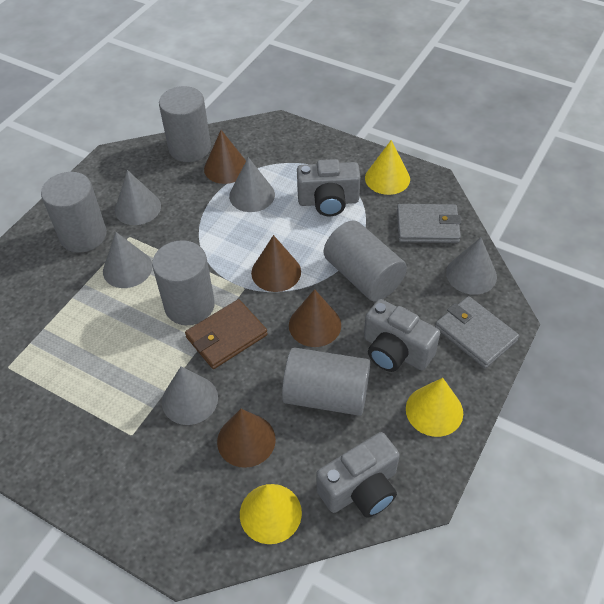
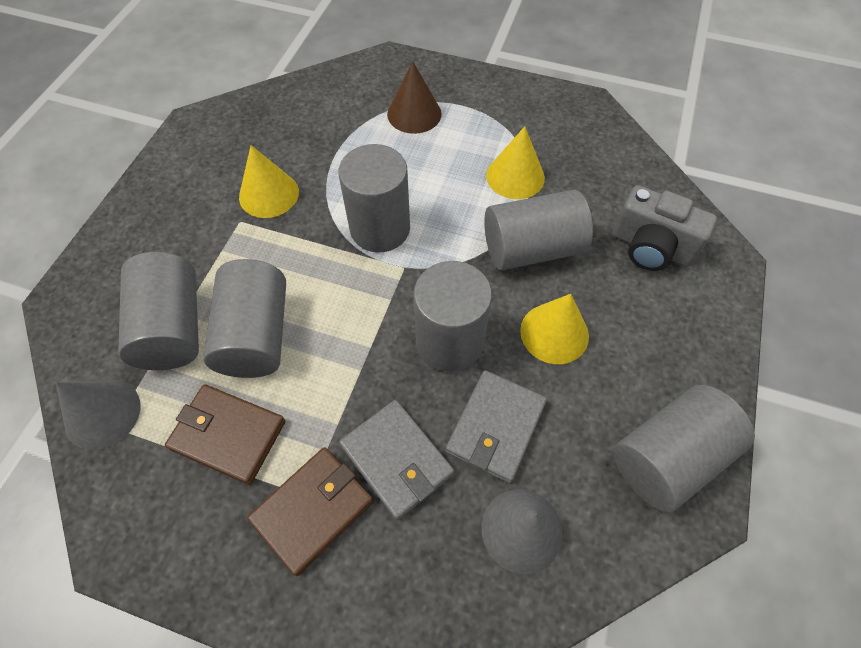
brown cone: [204,130,246,184] [217,409,276,468] [251,235,301,292] [289,289,341,347] = 4 -> [387,61,442,134] = 1
brown wallet: [185,299,268,369] = 1 -> [165,384,285,485] [247,447,373,576] = 2
grey camera: [297,159,361,217] [316,432,400,517] [364,299,440,372] = 3 -> [612,185,717,271] = 1
grey cone: [103,232,152,288] [115,170,161,225] [162,367,218,425] [229,157,275,212] [446,237,497,295] = 5 -> [56,380,140,450] [481,489,563,574] = 2
grey cylinder: [41,172,107,253] [152,240,215,325] [159,86,211,162] [282,347,370,416] [324,220,407,302] = 5 -> [118,252,199,370] [203,259,286,378] [338,144,410,252] [414,261,492,372] [484,190,593,270] [613,385,755,512] = 6

